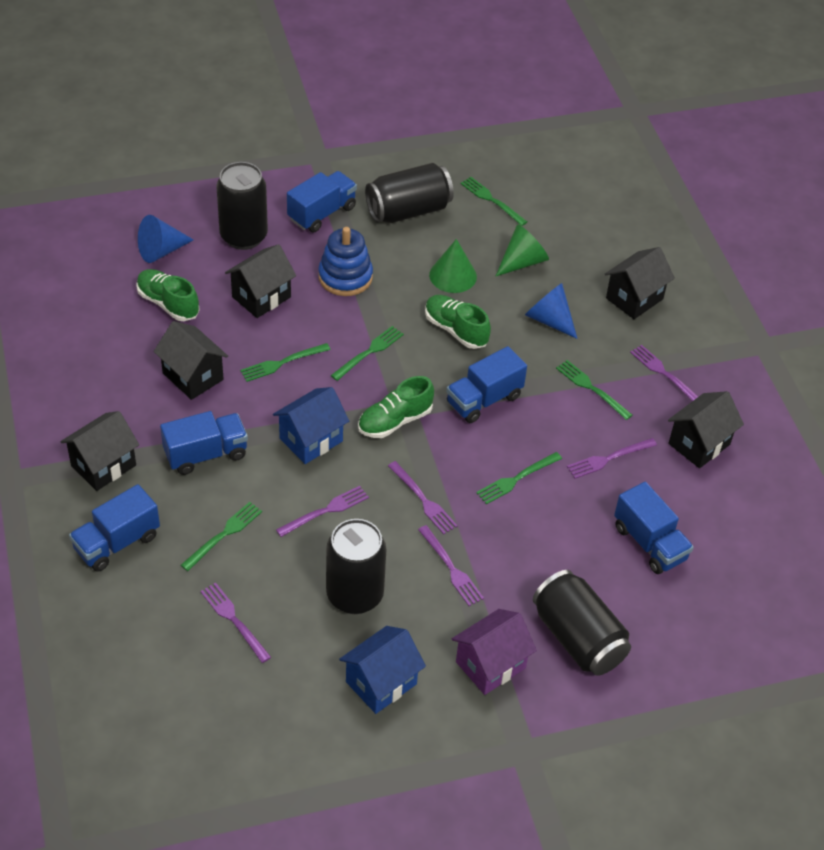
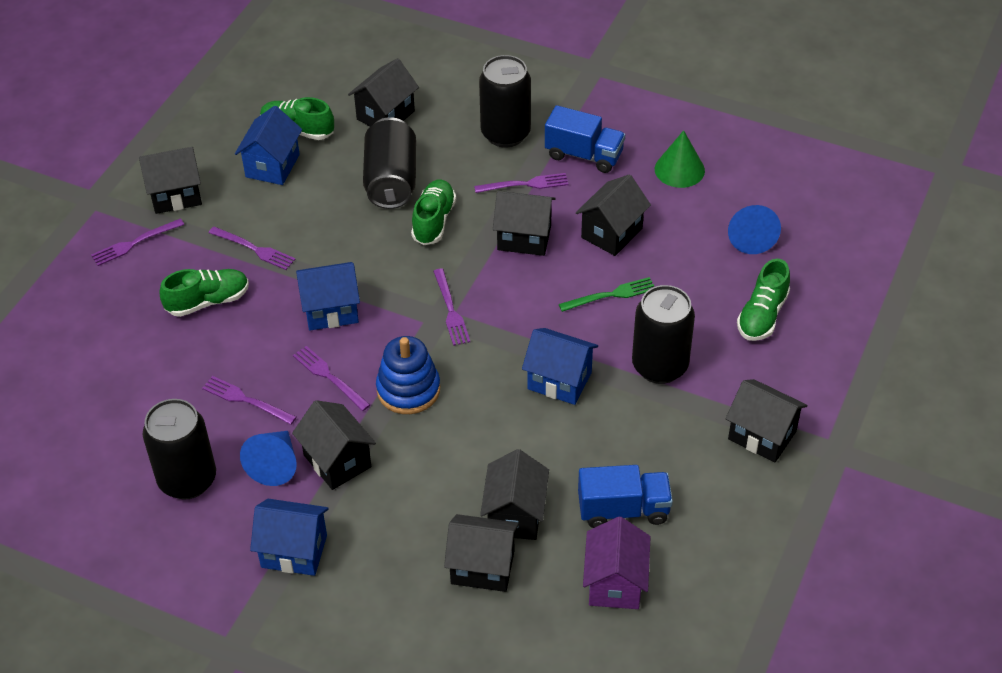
black house: [60,411,139,491] [154,321,228,400] [225,244,296,318] [605,247,675,319] [668,391,744,468] = 5 -> [139,147,202,214] [292,400,376,490] [348,58,419,127] [444,514,519,592] [480,449,549,540] [493,191,556,256] [576,174,651,256] [726,379,807,462] = 8
blue house: [273,387,349,464] [339,626,426,714] = 2 -> [235,106,302,185] [250,499,329,576] [296,262,360,330] [522,328,598,405] = 4
blue truck: [69,484,160,572] [160,411,248,475] [287,171,357,232] [446,346,527,423] [614,482,694,574] = 5 -> [545,105,625,173] [578,465,673,528] = 2
green cone: [429,239,477,293] [496,225,549,276] = 2 -> [655,130,705,188] = 1
green fork: [181,502,262,571] [240,343,331,382] [331,326,404,381] [461,177,527,226] [476,452,562,504] [556,360,632,420] = 6 -> [559,277,654,312] = 1
green shoe: [136,269,200,321] [358,376,434,438] [425,295,491,349] = 3 -> [160,269,249,317] [260,97,334,140] [411,179,456,245] [737,259,790,341] = 4

